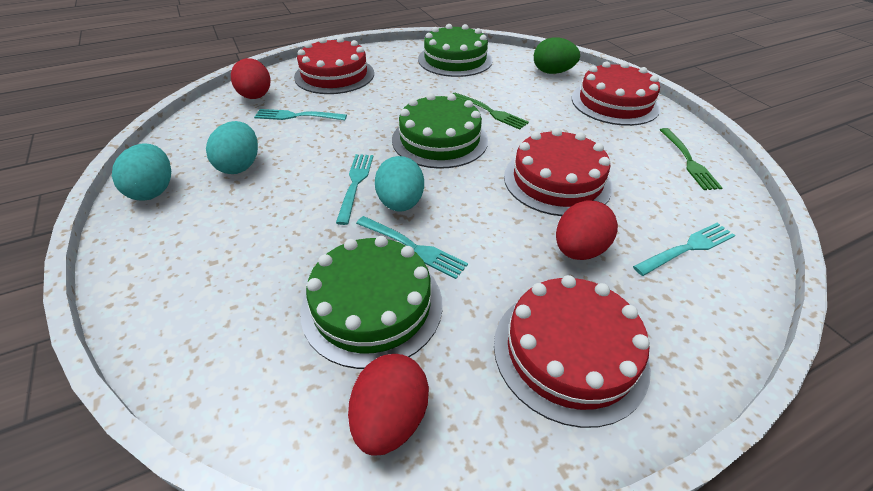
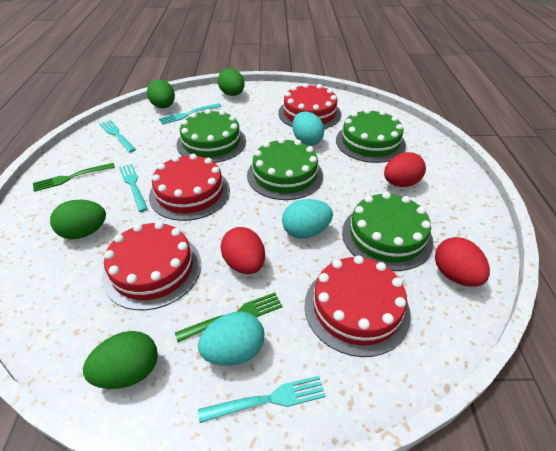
green cake: [301,236,443,369] [392,93,488,169] [418,24,493,77] = 3 -> [177,109,246,163] [247,138,323,200] [336,109,406,163] [342,192,433,271] = 4
green egg: [534,37,580,74] = 1 -> [50,200,106,239] [83,331,158,389] [147,79,175,108] [218,68,245,96] = 4

